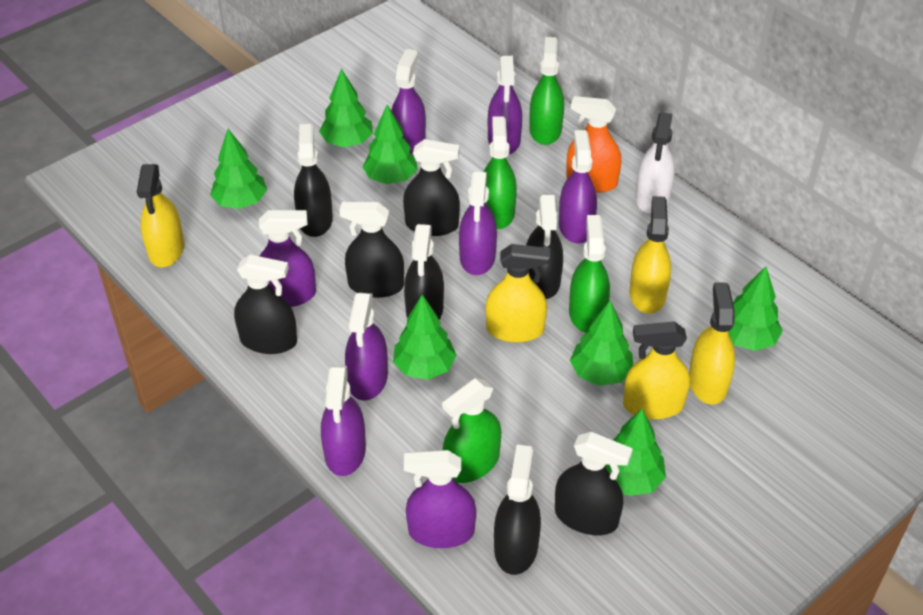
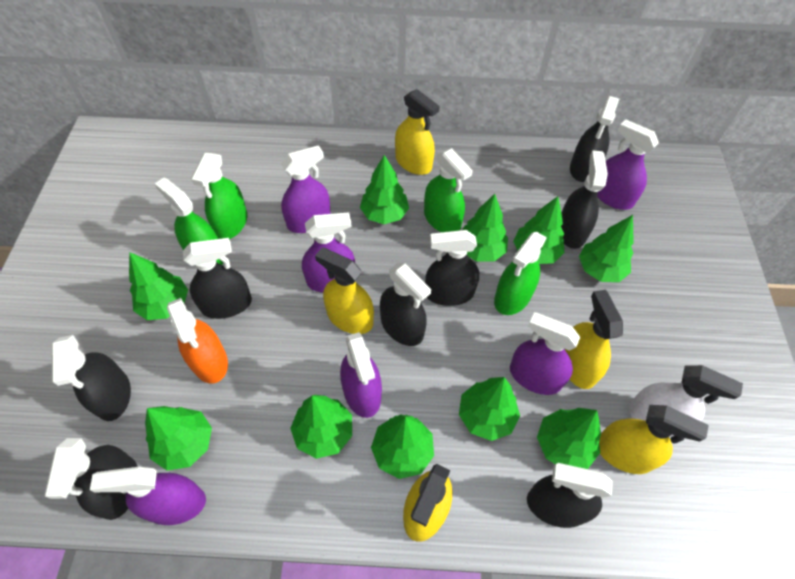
green tree: [210,129,267,209] [319,69,373,147] [362,105,417,184] [393,294,457,380] [570,301,633,386] [606,409,666,496] [728,266,783,351] = 7 -> [129,252,188,320] [145,406,212,471] [290,395,352,459] [360,155,409,224] [371,415,434,479] [459,377,520,441] [462,194,508,262] [513,196,564,264] [537,408,601,469] [579,215,634,282] = 10
purple spray bottle: [259,210,316,307] [321,366,366,476] [345,293,388,401] [391,49,426,155] [404,450,476,548] [459,172,497,275] [488,56,522,154] [559,130,597,244] = 8 -> [90,467,206,525] [281,145,331,233] [302,212,355,292] [340,332,382,418] [510,312,580,395] [597,119,659,210] = 6

